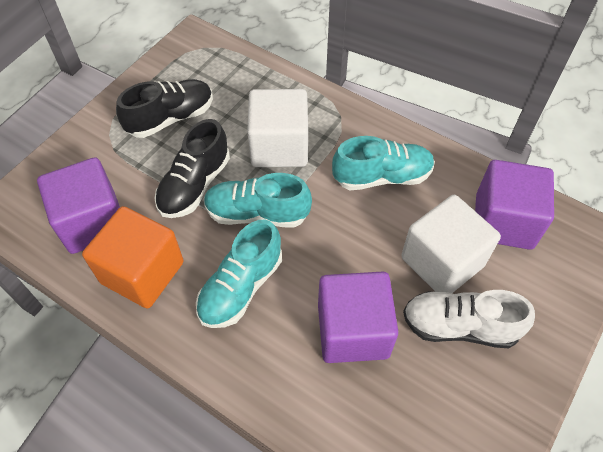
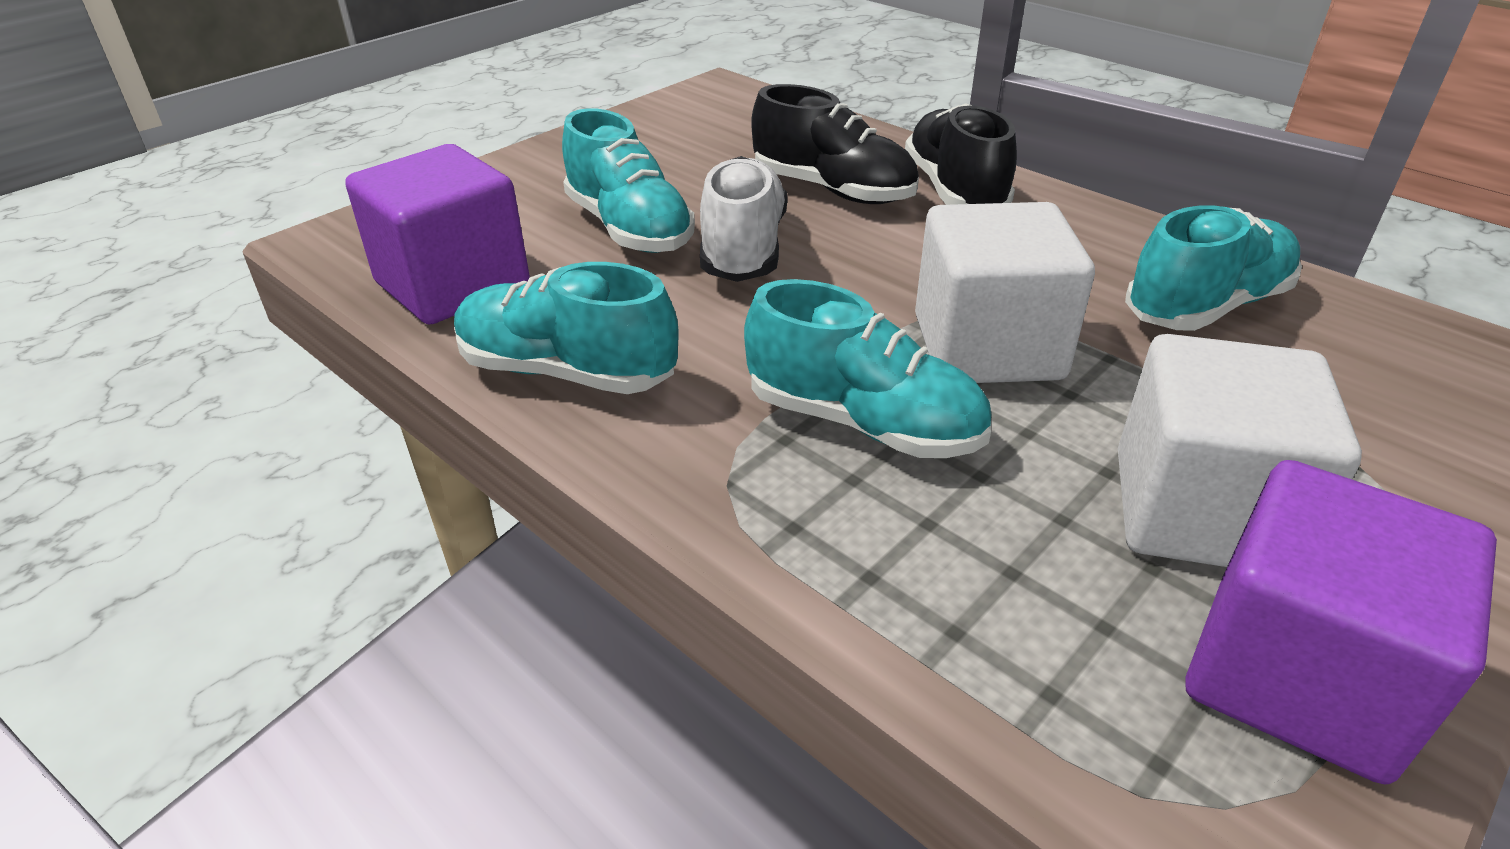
orange cube: [82,206,184,309] = 1 -> none = 0
purple cube: [37,157,120,254] [318,272,398,363] [475,160,554,250] = 3 -> [345,144,530,325] [1185,460,1497,784] = 2
turquoise shoe: [196,219,282,328] [204,173,312,228] [332,136,435,190] = 3 -> [454,262,678,394] [562,108,695,253] [744,279,991,458] [1125,205,1302,331] = 4

